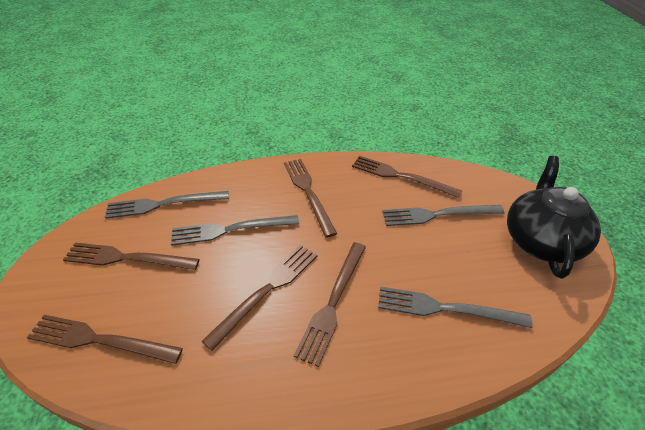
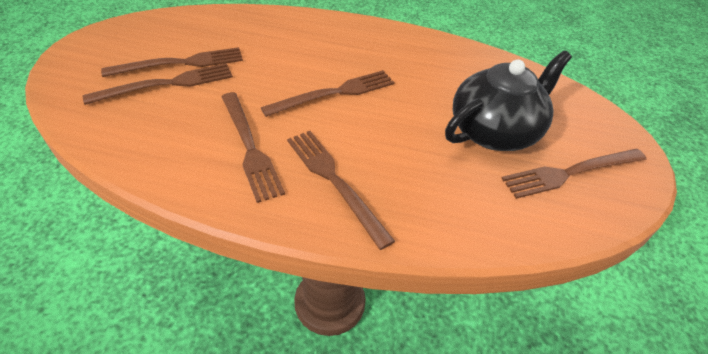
grey fork: [105,191,229,219] [171,215,299,246] [378,287,533,328] [382,205,505,226] = 4 -> none = 0

